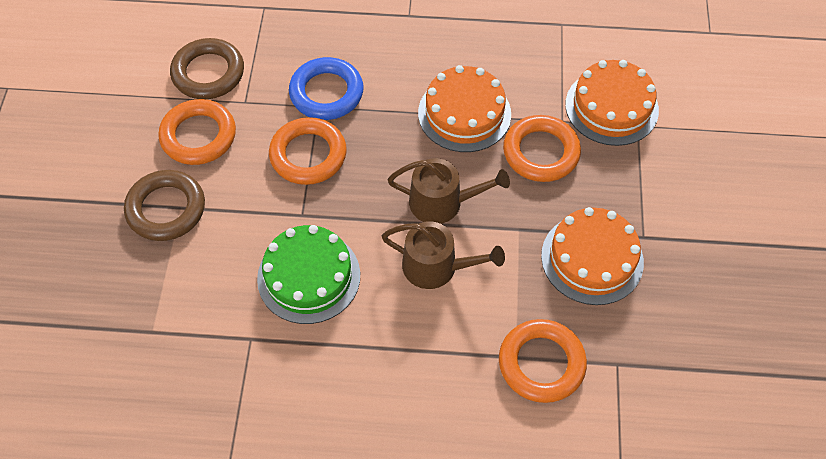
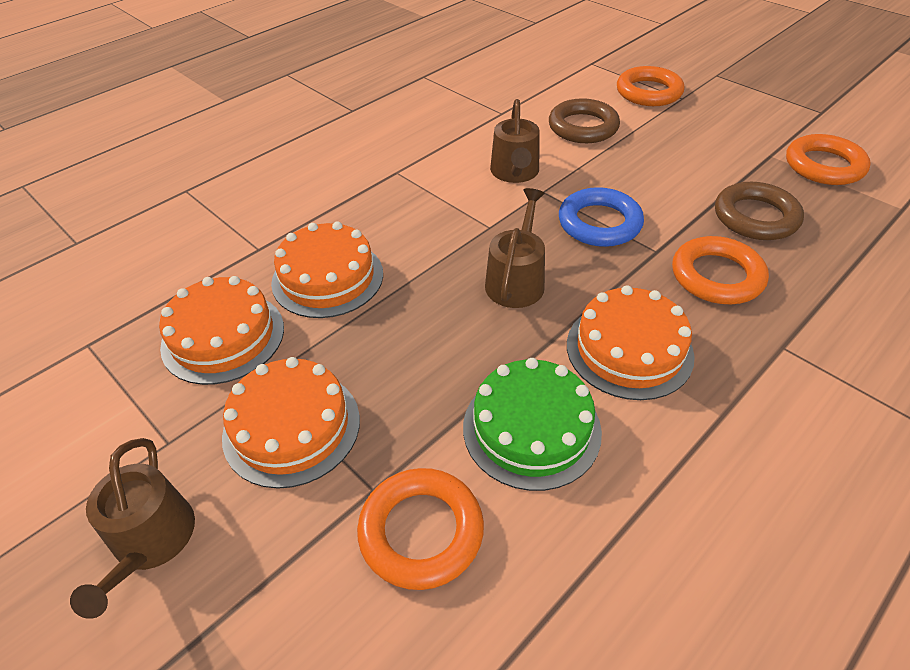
brown watering can: [382,221,505,289] [388,158,510,224] = 2 -> [70,438,195,619] [485,188,545,308] [490,99,540,183] = 3
orange cake: [418,65,511,152] [541,207,644,305] [565,60,659,146] = 3 -> [159,276,284,385] [222,357,360,489] [271,221,383,318] [567,285,695,400] = 4

